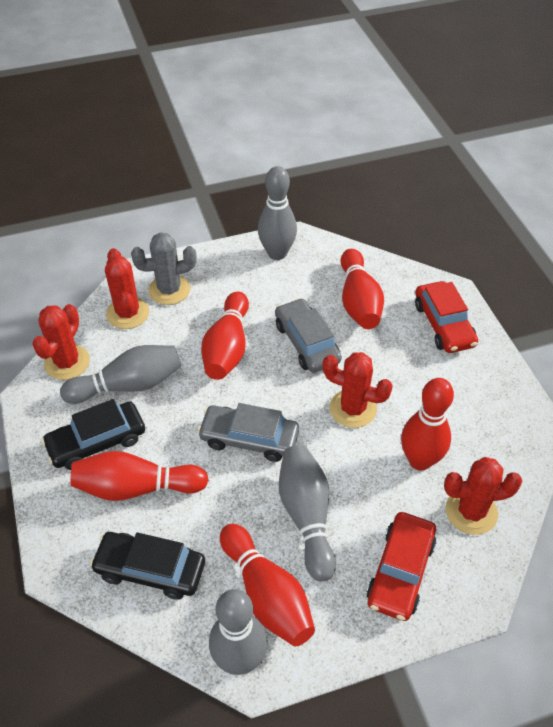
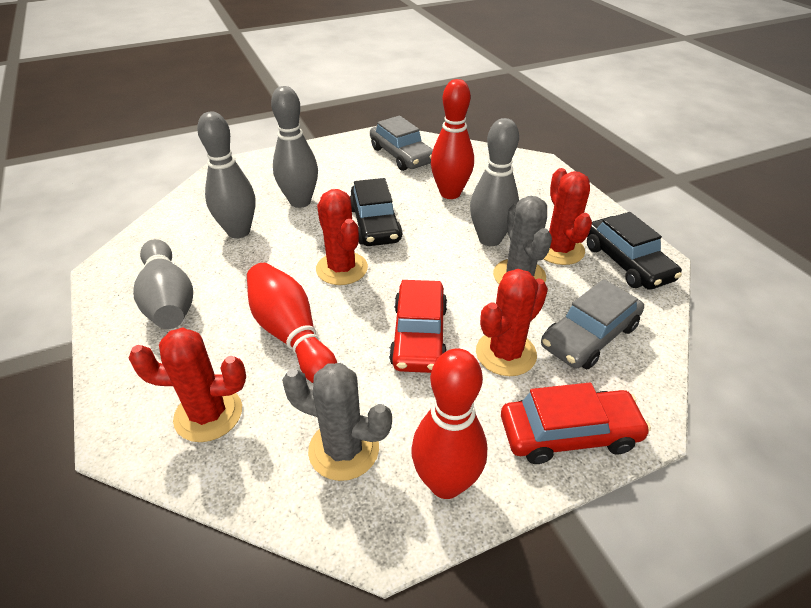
grey cactus: [131,232,197,305] = 1 -> [282,363,392,481] [493,196,552,284] = 2
red bowling pin: [70,451,209,501] [201,291,249,380] [220,524,315,646] [341,249,384,329] [401,378,454,471] = 5 -> [247,263,337,383] [412,348,487,499] [431,79,474,199] = 3

